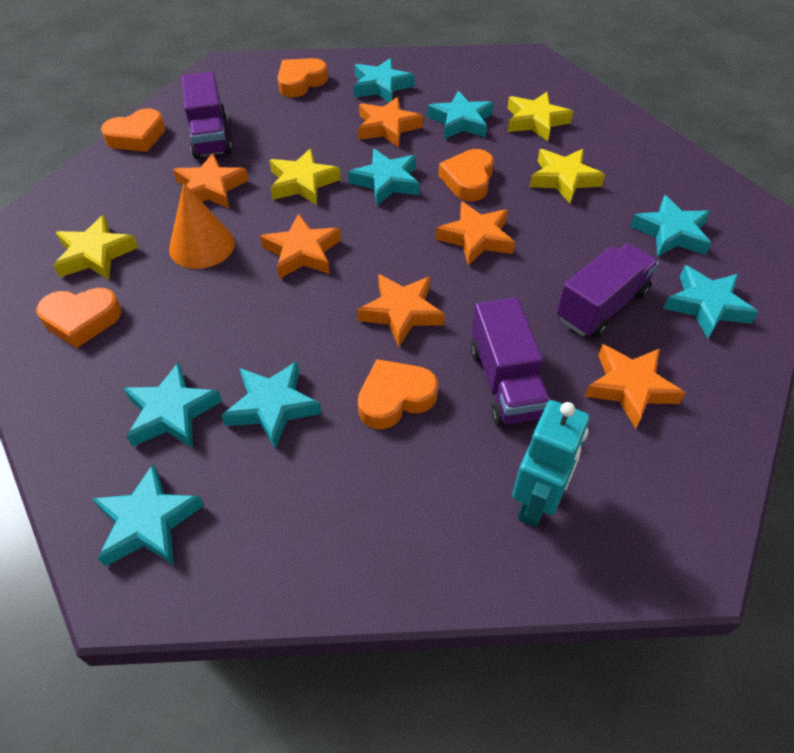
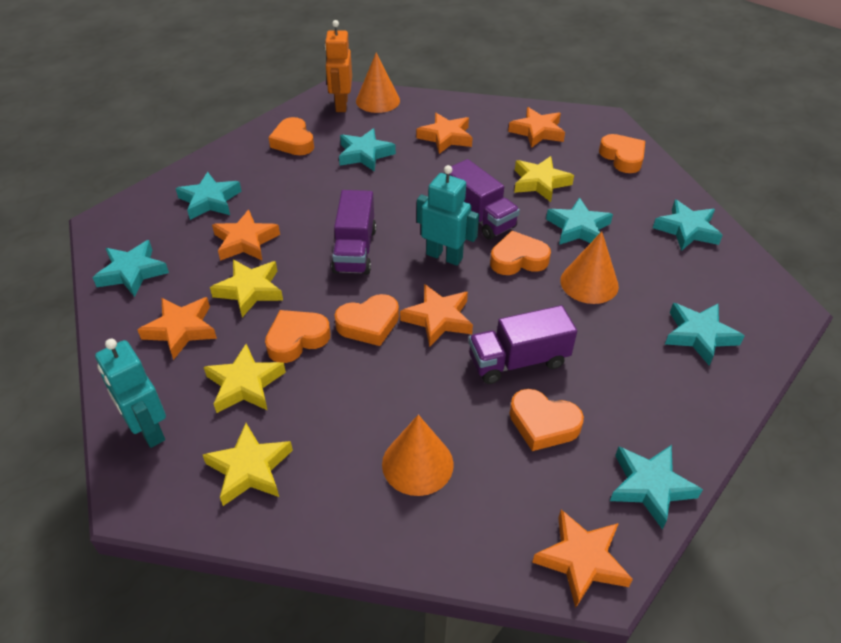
orange cone: [169,183,235,269] = 1 -> [356,53,400,113] [382,415,454,496] [560,231,619,304] = 3
orange heart: [36,288,122,348] [101,108,165,152] [278,58,328,97] [358,359,438,429] [438,149,494,201] = 5 -> [265,310,330,363] [268,117,314,155] [335,294,399,346] [490,231,551,275] [510,389,584,451] [599,134,645,173] = 6
orange robot: none = 0 -> [325,20,352,112] = 1
turquoise robot: [512,400,590,527] = 1 -> [95,339,166,448] [417,165,479,266] = 2
turquoise star: [92,464,204,567] [123,362,222,448] [221,361,322,449] [348,149,420,205] [353,58,415,102] [427,91,494,139] [630,195,711,257] [663,265,759,339] = 8 -> [92,240,169,297] [176,172,241,220] [339,128,396,172] [546,198,613,245] [610,445,703,529] [653,200,723,251] [665,303,745,365] = 7

